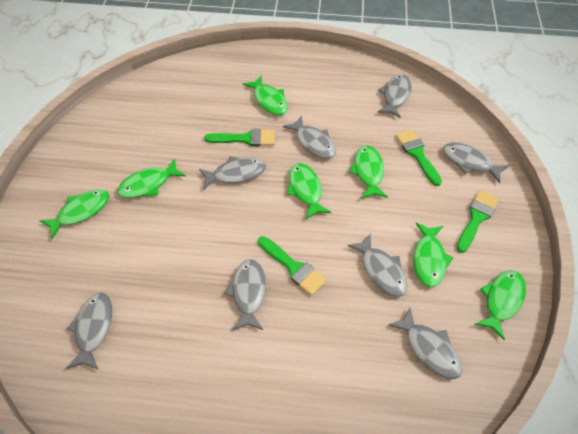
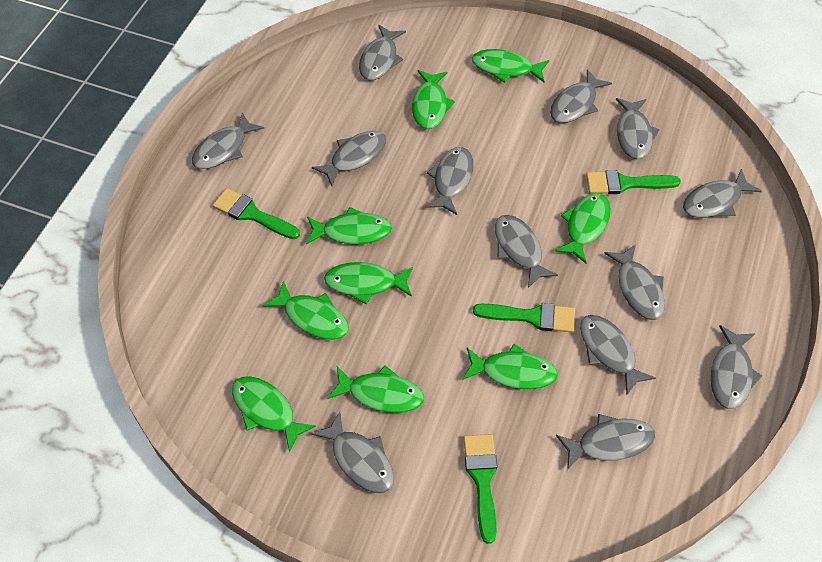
green fish: [39,189,109,239] [117,158,186,198] [243,75,288,115] [287,163,331,220] [349,145,388,199] [413,223,453,287] [474,270,526,340] = 7 -> [232,376,316,453] [263,281,349,340] [306,207,392,245] [324,262,413,304] [327,365,424,413] [412,70,455,129] [462,344,558,390] [472,49,549,83] [555,193,611,263] = 9
grey fish: [66,293,112,369] [199,156,266,189] [225,259,266,330] [283,115,336,159] [347,233,407,297] [377,74,412,118] [388,308,462,379] [443,143,509,183] = 8 -> [192,113,264,169] [311,412,394,493] [312,131,386,187] [359,25,406,80] [425,147,474,215] [495,215,558,288] [550,69,612,123] [556,414,655,470] [580,315,656,395] [604,245,665,320] [616,98,660,159] [683,169,762,218] [710,325,762,409] = 13

